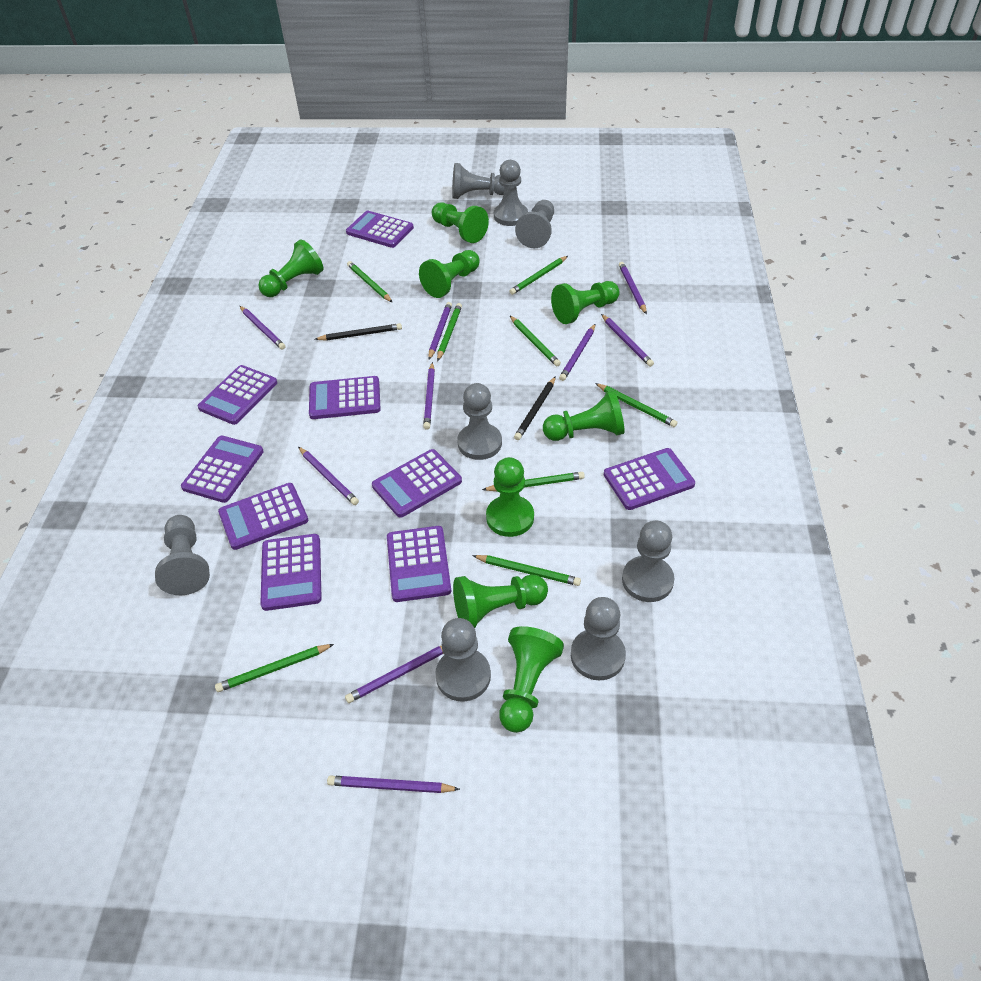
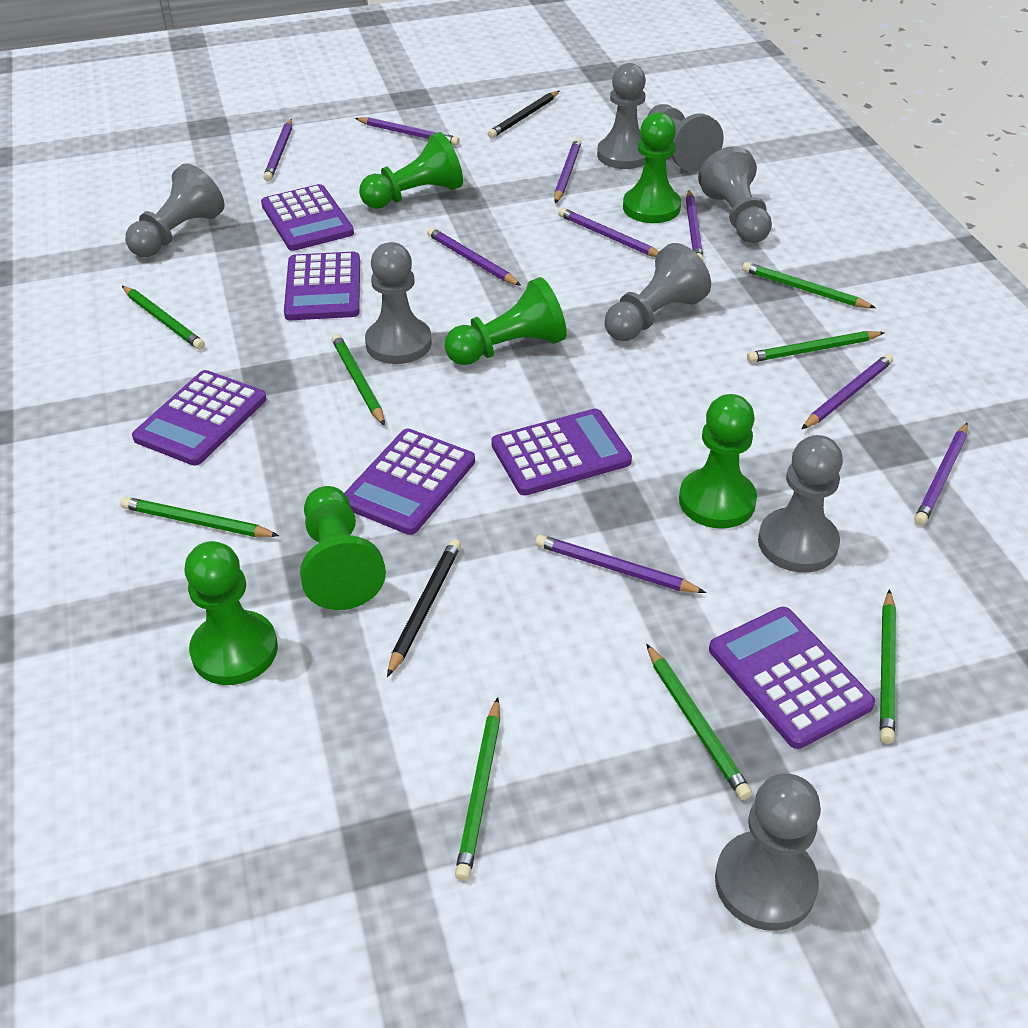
green pawn: [258,239,323,297] [419,250,480,298] [432,202,489,243] [453,574,548,628] [486,457,534,537] [499,626,564,733] [543,390,625,441] [551,281,620,324] = 8 -> [185,541,278,685] [300,486,386,610] [359,132,463,209] [444,277,567,365] [623,112,681,223] [679,394,757,529] = 6
purple calculator: [181,436,264,503] [198,365,277,425] [218,483,308,550] [260,534,322,611] [309,376,381,419] [346,211,414,248] [372,449,462,518] [387,526,451,602] [604,448,695,510] = 9 -> [132,370,266,466] [261,184,354,251] [284,252,360,320] [344,429,475,535] [491,409,632,495] [709,607,875,749] = 6

